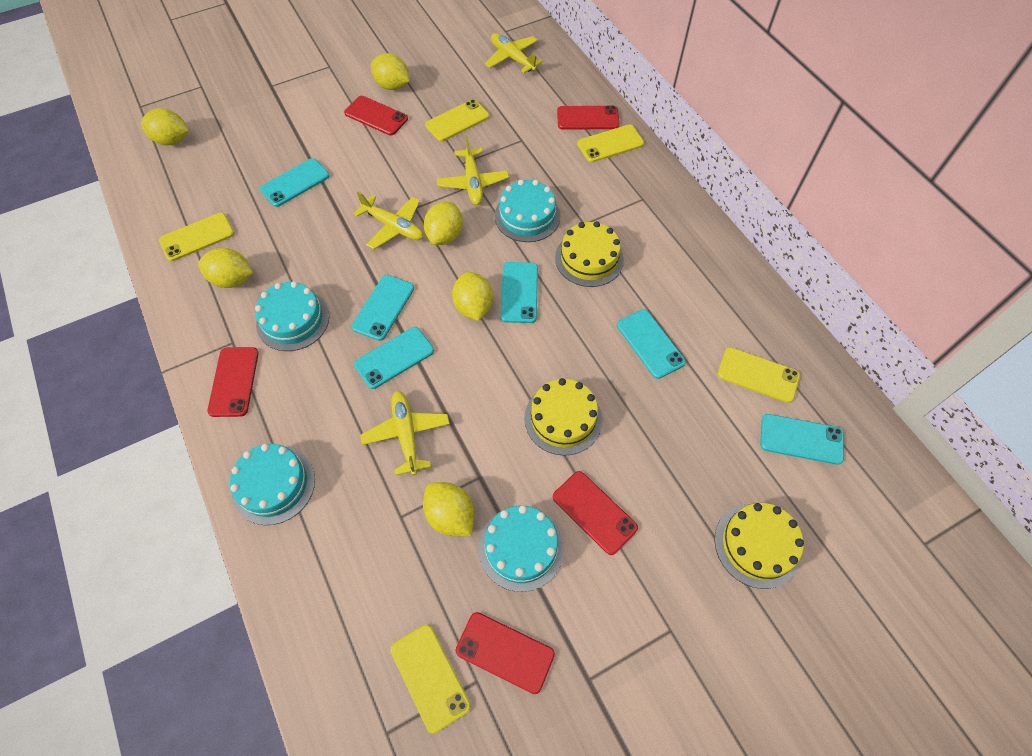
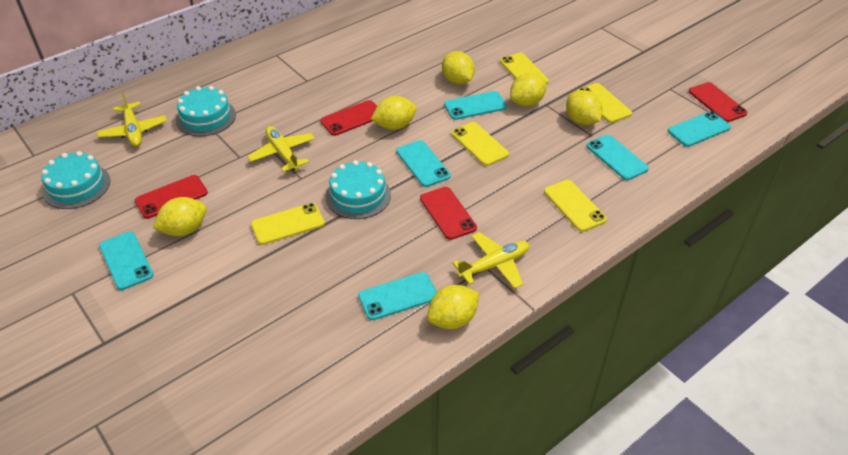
red phone: [207,347,259,417] [344,96,408,135] [456,612,555,694] [553,471,638,555] [557,105,620,130] = 5 -> [135,175,208,219] [320,100,377,136] [420,187,477,240] [689,82,748,122] = 4
turquoise cake: [230,444,315,525] [255,281,329,351] [478,505,564,592] [494,180,560,242] = 4 -> [41,151,110,209] [176,86,236,136] [325,160,391,219] = 3
yellow cake: [524,378,602,456] [555,221,624,287] [715,503,804,589] = 3 -> none = 0
yellow plane: [354,192,423,249] [360,391,450,476] [437,136,509,205] [485,33,543,73] = 4 -> [97,92,167,147] [247,126,315,172] [453,232,529,289] = 3

